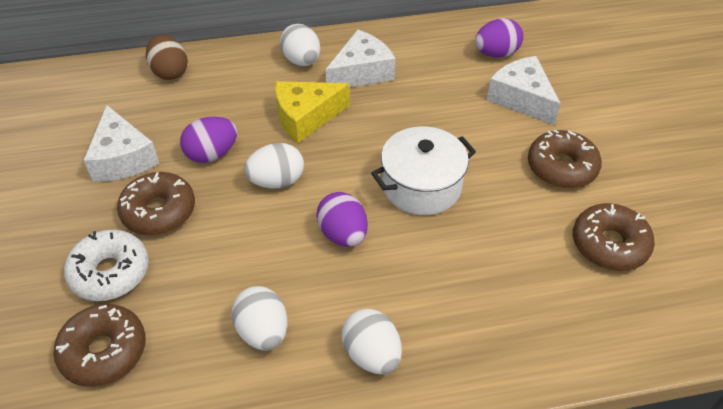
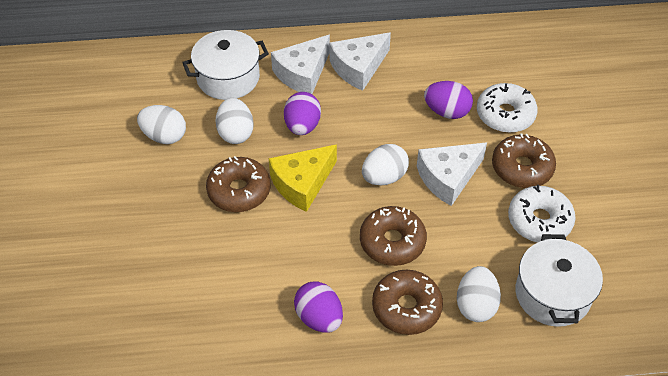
brown egg: [146,35,188,80] = 1 -> none = 0
white donut: [64,230,149,301] = 1 -> [477,83,538,133] [508,185,576,243] = 2
white pot: [371,126,476,215] = 1 -> [182,30,269,100] [516,234,603,327] = 2

